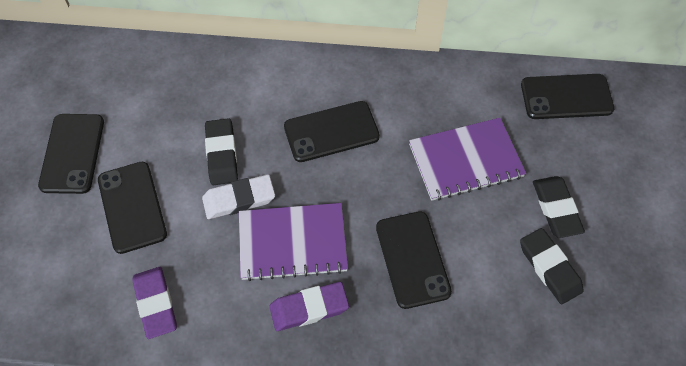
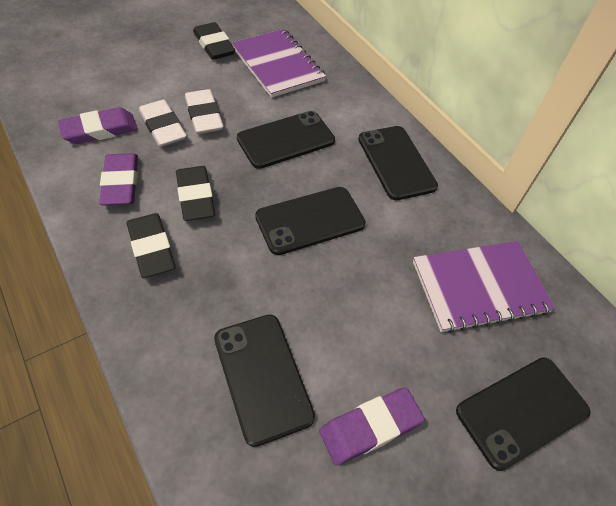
purple eraser: [132,267,177,339] [269,282,349,331] = 2 -> [58,107,138,144] [99,153,138,206] [319,387,425,466] = 3
white eraser: [202,174,275,219] = 1 -> [139,100,187,147] [185,89,224,134] = 2

